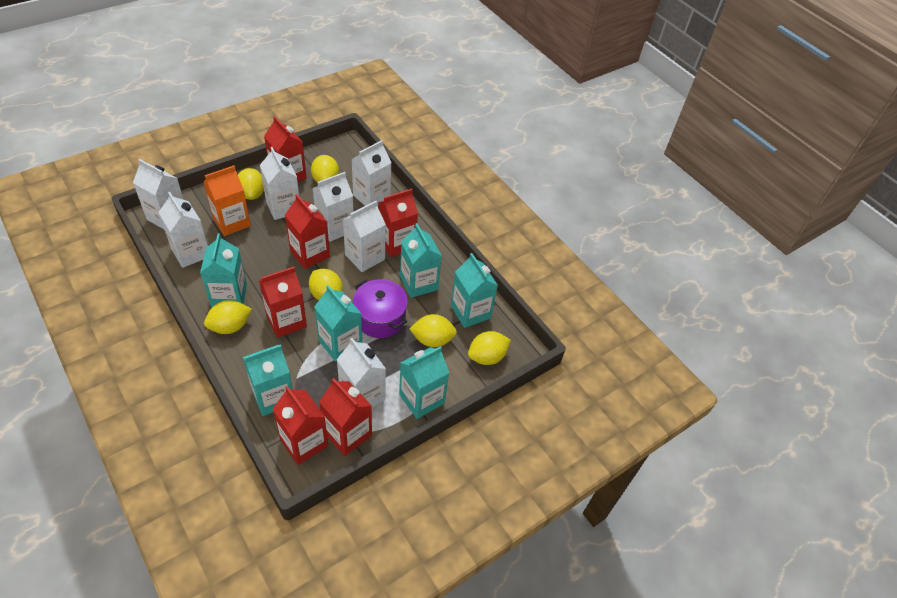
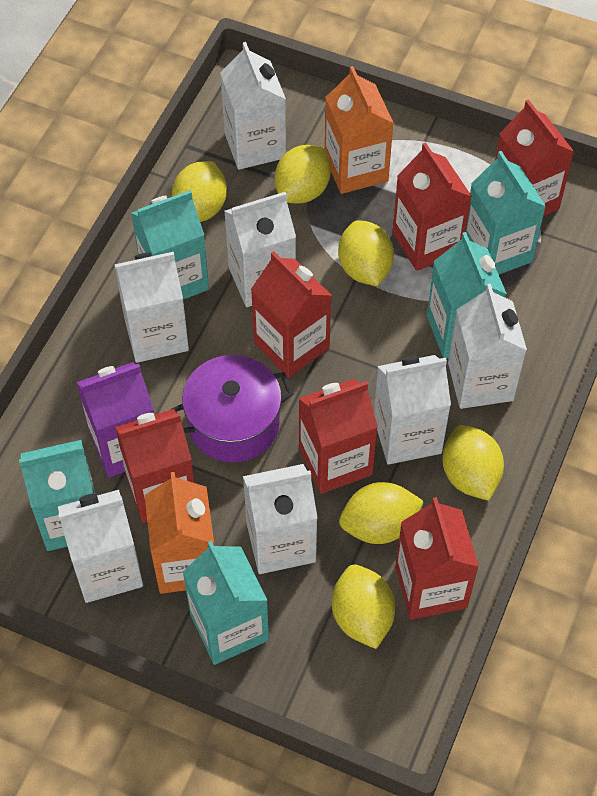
orange carton: [203,165,251,236] = 1 -> [145,472,215,594] [325,66,394,194] = 2
purple carton: none = 0 -> [77,362,154,478] = 1
turquoise carton: [200,234,247,307] [243,344,293,416] [314,285,362,362] [399,346,449,419] [400,223,442,298] [451,253,498,328] = 6 -> [19,440,95,551] [131,190,209,300] [183,541,269,665] [427,232,507,359] [466,151,546,274] = 5

